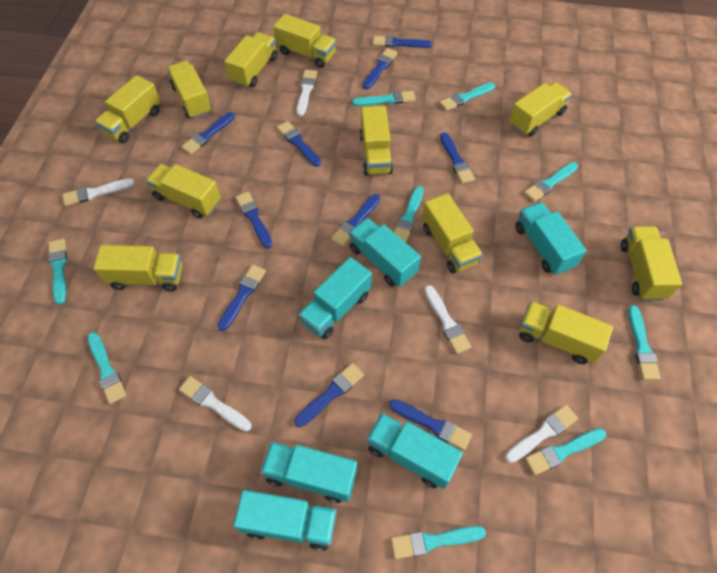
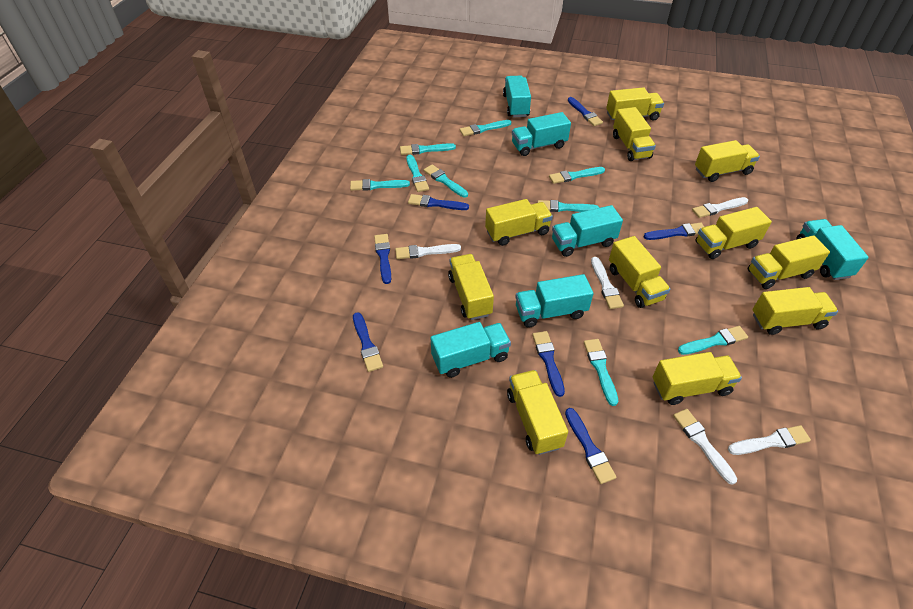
blue brush: [181,112,235,154] [218,265,266,331] [235,192,272,248] [277,121,321,167] [294,363,364,427] [331,194,380,246] [363,48,398,90] [373,35,432,48] [389,399,472,450] [440,132,475,184] = 10 -> [353,312,383,372] [374,234,391,284] [408,194,469,210] [532,331,565,397] [565,408,616,484] [568,97,603,126] [644,223,704,240] = 7

